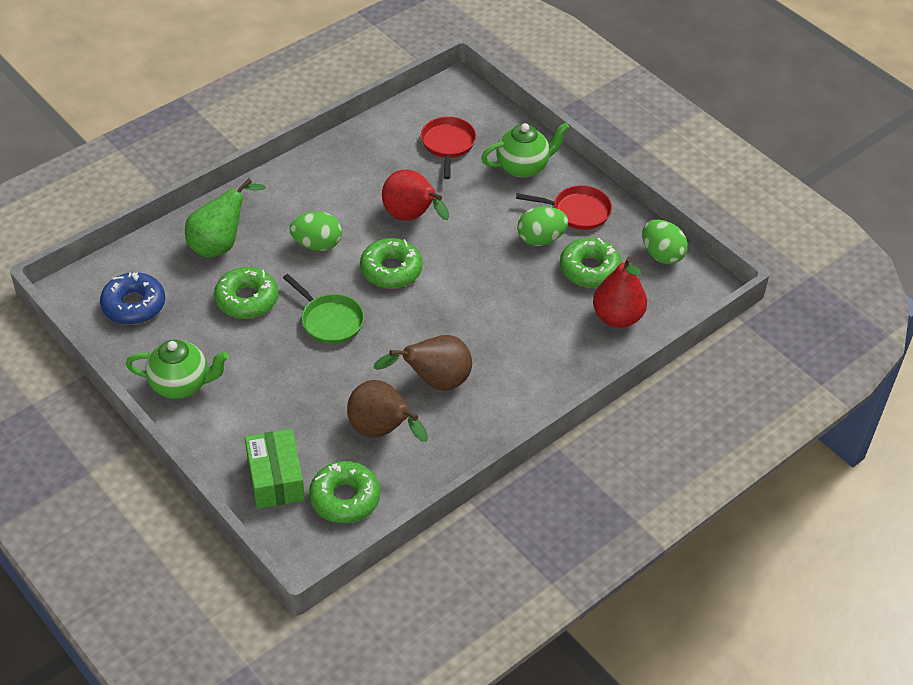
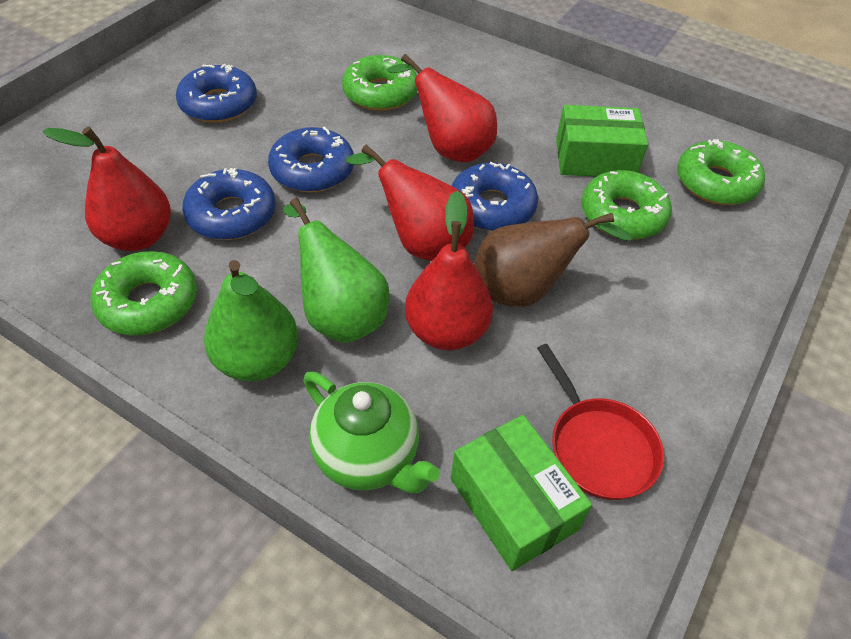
blue donut: [100,272,165,325] = 1 -> [176,64,257,123] [182,168,276,240] [268,126,354,193] [451,162,538,231] = 4
brown pear: [347,380,428,442] [374,335,472,391] = 2 -> [474,213,633,307] = 1
green box: [245,429,305,509] = 1 -> [451,415,592,571] [556,105,648,177] = 2
green egg: [289,212,342,251] [517,206,568,246] [642,219,688,264] = 3 -> none = 0
green pan: [283,274,364,344] = 1 -> none = 0
green pear: [185,178,265,258] = 1 -> [204,260,298,381] [283,198,390,343] = 2
green teapot: [126,339,229,399] [481,122,569,178] = 2 -> [303,372,440,493] = 1
red pan: [421,117,476,179] [516,185,612,230] = 2 -> [537,344,664,500] = 1
red pear: [382,170,450,221] [593,256,647,328] = 2 -> [43,127,171,251] [346,145,474,261] [387,54,497,162] [405,190,493,350] = 4

